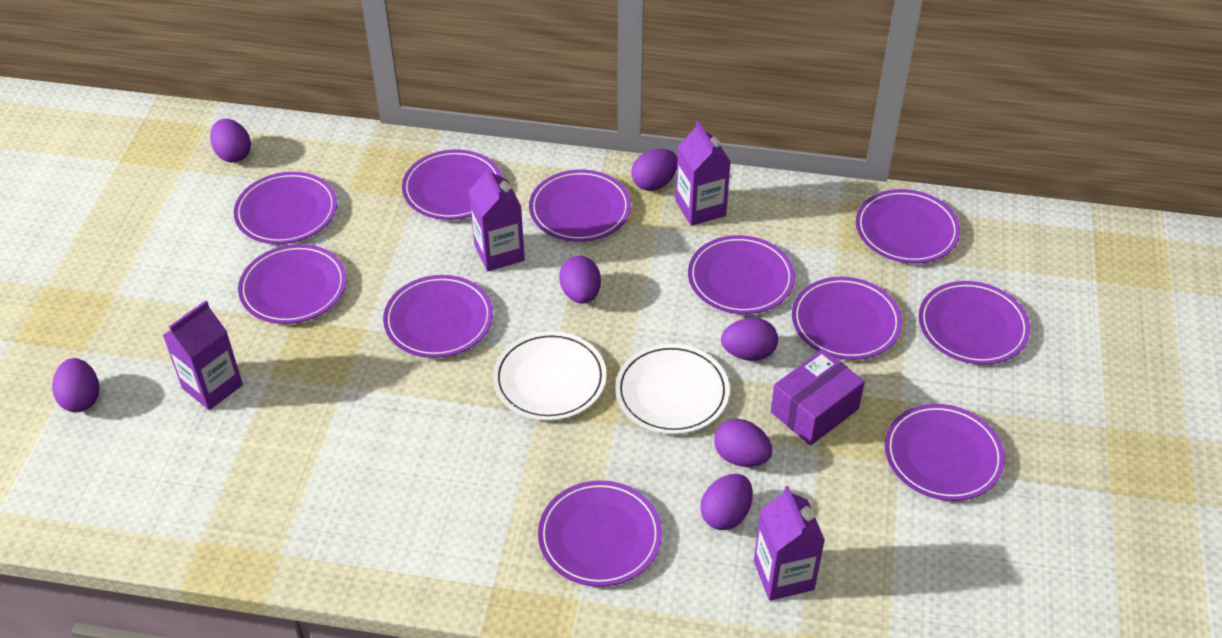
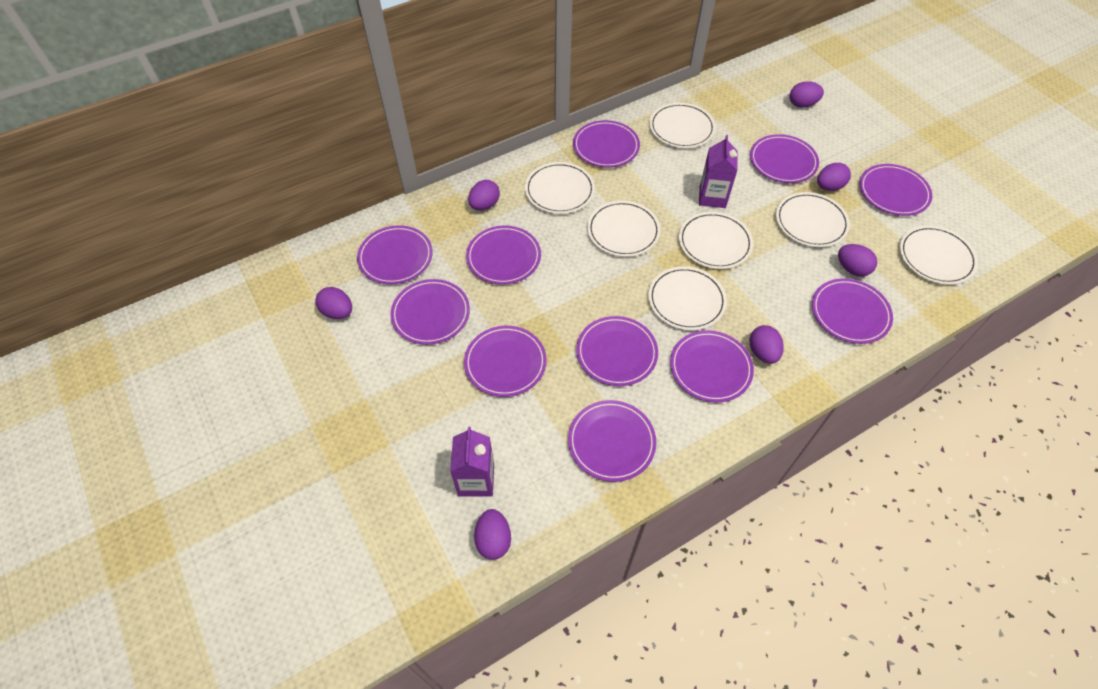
purple box: [771,349,865,445] = 1 -> none = 0
purple carton: [163,300,243,410] [469,165,525,271] [676,121,731,226] [754,486,825,601] = 4 -> [450,427,494,497] [699,135,738,208] = 2
white plate: [493,331,607,421] [615,344,730,434] = 2 -> [525,162,595,214] [587,201,661,257] [648,266,727,330] [650,103,716,148] [679,212,753,269] [776,192,850,247] [900,225,978,285] = 7

